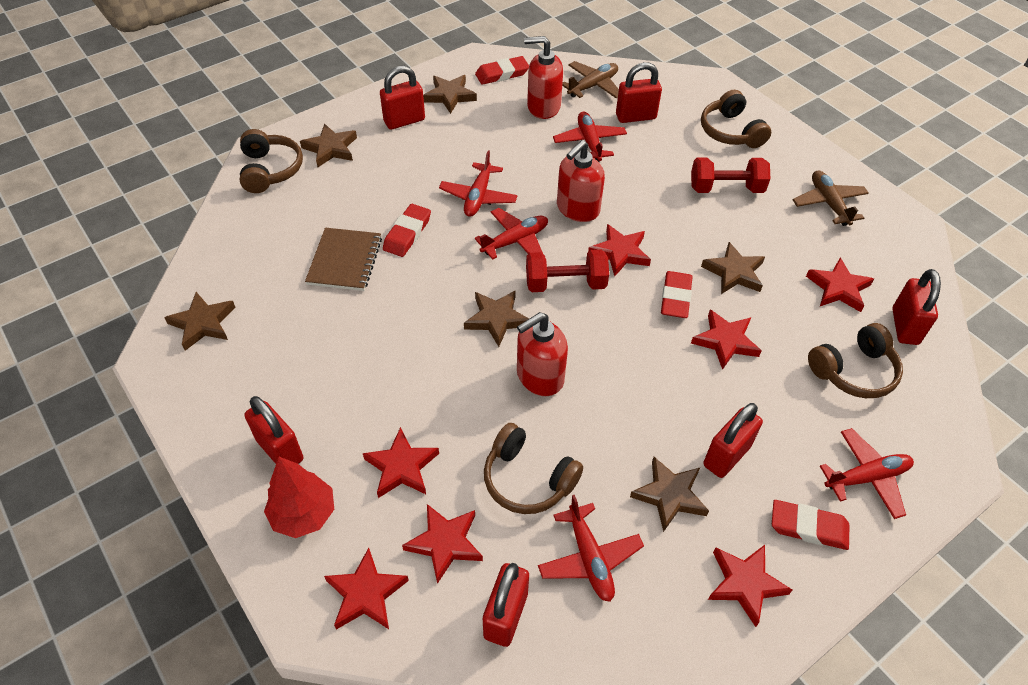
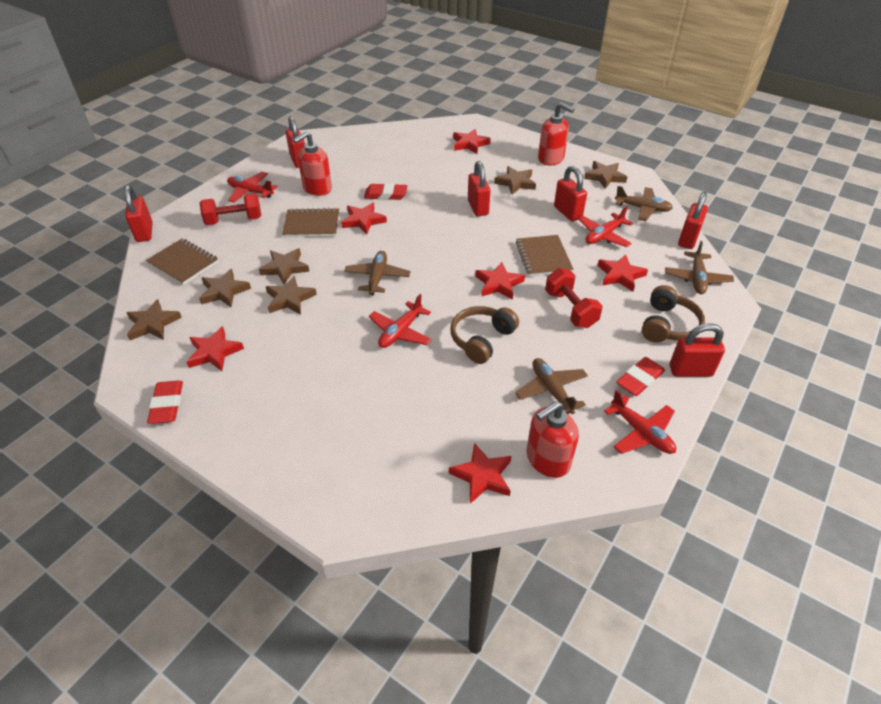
brown headphones: [240,129,303,193] [484,423,583,514] [701,90,771,148] [808,323,903,398] = 4 -> [450,306,519,364] [642,285,705,343] = 2
brown notebook: [305,228,382,291] = 1 -> [146,239,219,285] [282,208,339,237] [516,235,573,276] = 3
brown plane: [562,61,619,98] [793,170,869,226] = 2 -> [344,251,410,295] [515,358,588,414] [615,186,673,221] [665,241,734,294] = 4
red eraser: [383,204,431,257] [475,56,529,85] [661,271,692,318] [772,500,849,550] = 4 -> [147,381,183,424] [364,183,407,200] [616,357,665,396] = 3
red plane: [439,150,518,217] [475,208,548,260] [538,495,644,602] [553,112,627,162] [820,428,914,519] = 5 -> [227,172,278,202] [369,294,432,348] [578,206,633,247] [604,390,676,454] = 4
red star: [324,548,409,630] [363,427,439,498] [402,504,483,584] [588,224,651,277] [691,310,762,370] [708,545,792,627] [806,258,874,312] = 7 -> [187,326,244,371] [341,203,387,235] [449,443,511,504] [453,129,491,154] [475,262,525,300] [597,254,648,292] = 6
red tree: [264,457,334,538] = 1 -> none = 0

